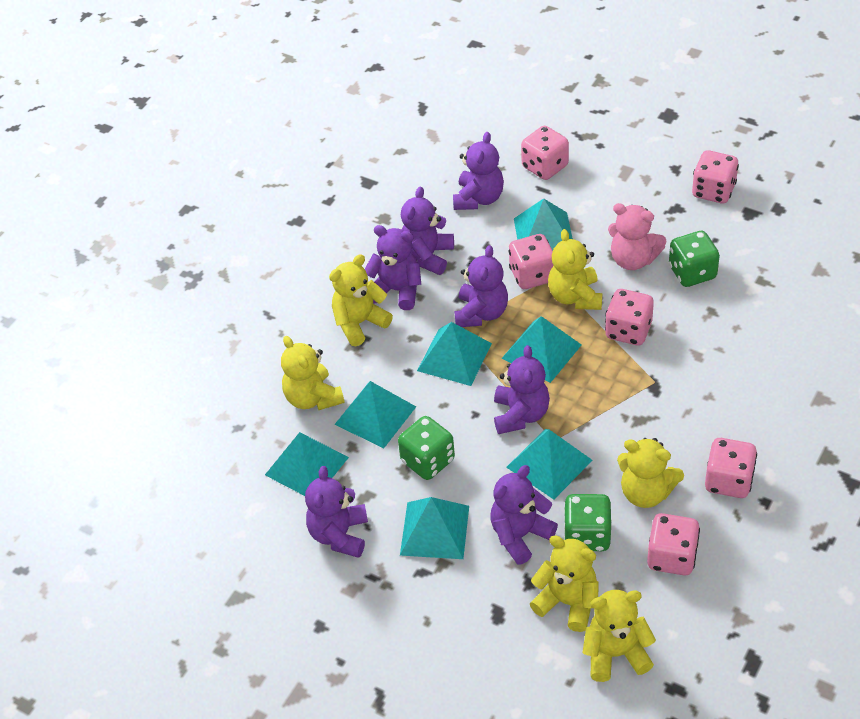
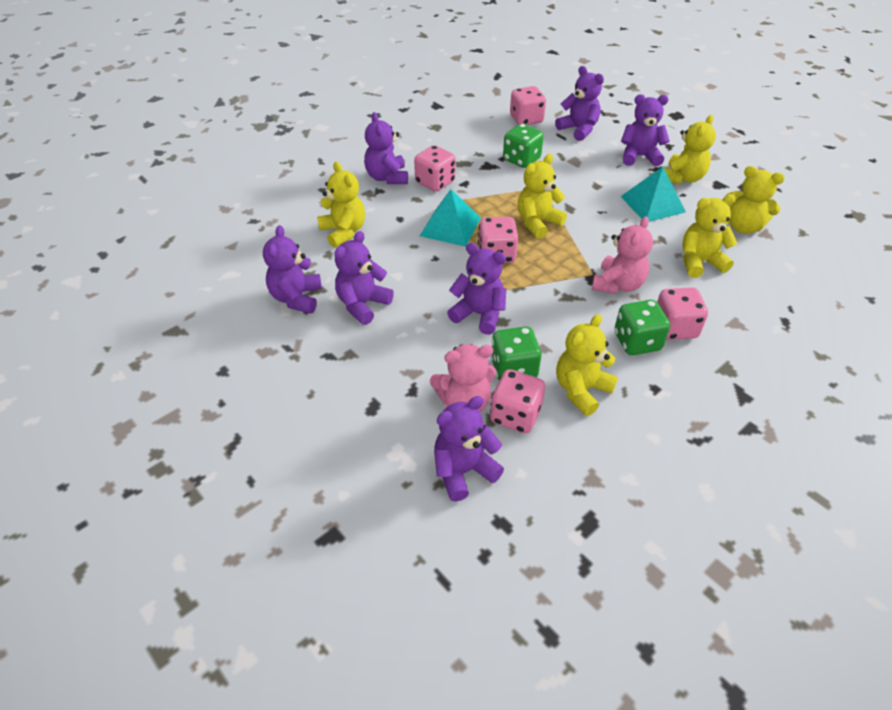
pink dice: [508,234,554,289] [521,126,569,180] [605,289,654,346] [647,513,700,576] [692,150,739,203] [705,438,757,498] = 6 -> [414,145,456,192] [478,217,518,263] [490,369,545,433] [510,86,546,125] [657,287,708,340] = 5
pink teddy bear: [608,203,666,270] = 1 -> [430,344,496,412] [592,217,653,294] = 2
turquoise pyramid: [265,432,349,496] [334,381,416,448] [400,497,469,559] [417,322,492,386] [501,316,581,383] [506,429,593,500] [514,199,573,250] = 7 -> [420,189,481,247] [620,167,686,222] = 2

